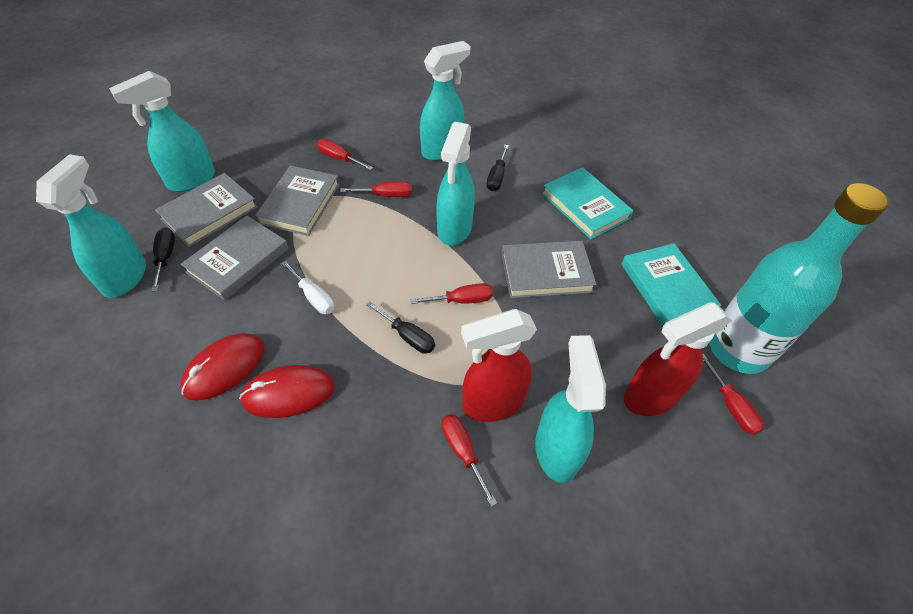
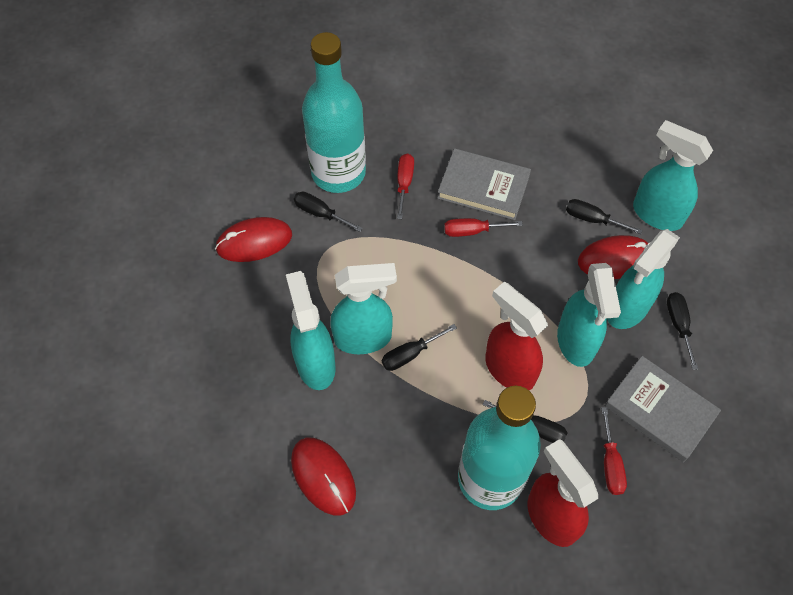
black screwdriver: [152,227,175,292] [366,302,435,354] [486,145,509,191] = 3 -> [294,192,363,232] [382,324,457,371] [483,400,568,443] [566,199,643,234] [667,292,698,370] = 5
grey book: [155,173,258,247] [181,216,289,301] [255,165,340,236] [501,241,597,298] = 4 -> [437,148,531,220] [605,356,721,462] = 2
red mouse: [180,333,264,401] [239,365,335,418] = 2 -> [215,217,292,262] [291,438,356,515] [578,235,648,279] = 3
red screwdriver: [317,139,373,170] [340,181,412,197] [411,283,493,304] [441,414,497,506] [703,354,764,435] = 5 -> [397,154,414,219] [444,218,523,237] [601,407,627,495] = 3
turquoise book: [542,167,634,239] [622,243,721,326] = 2 -> none = 0
turquoise bottle: [709,183,888,374] = 1 -> [302,32,366,193] [458,386,541,510] = 2
white screwdriver: [281,261,334,314] = 1 -> none = 0

